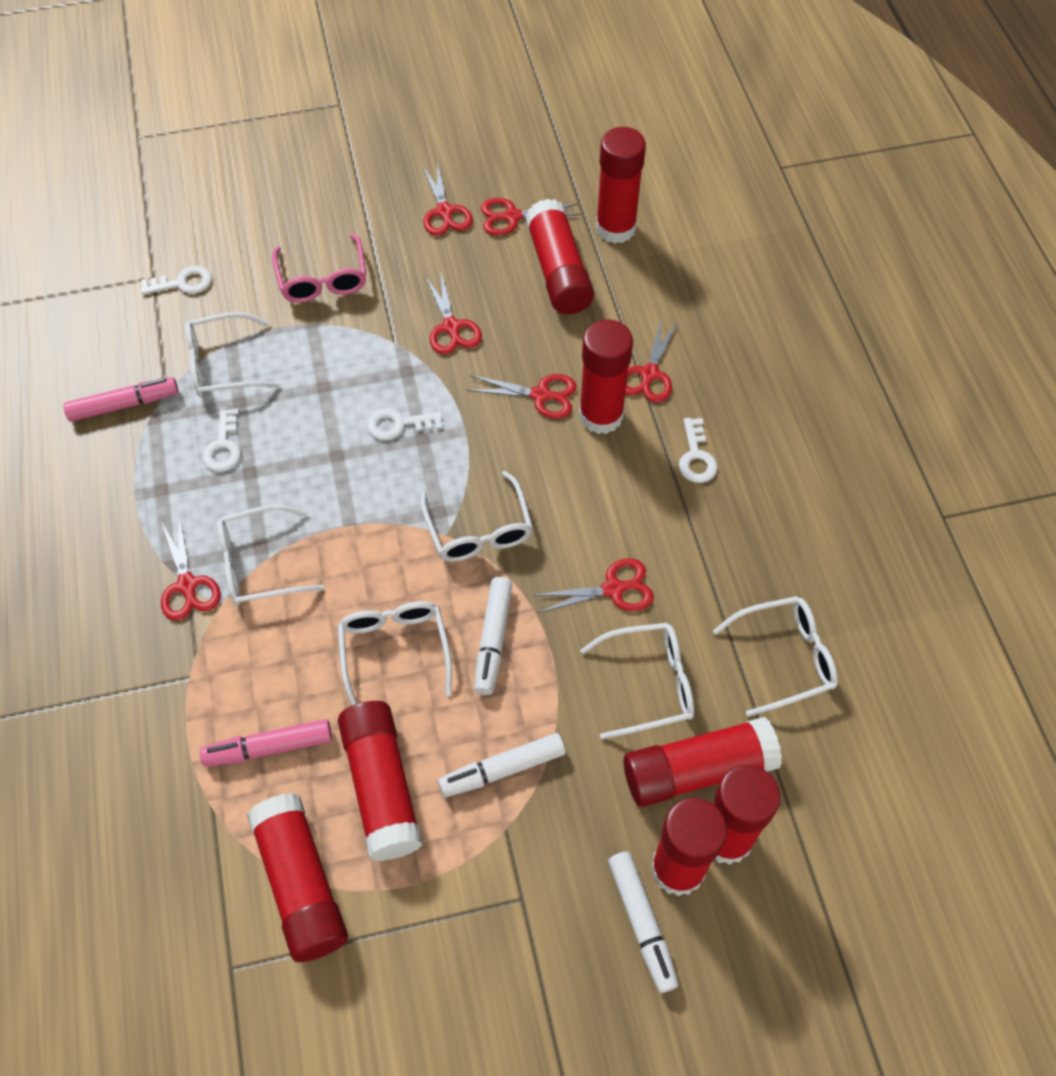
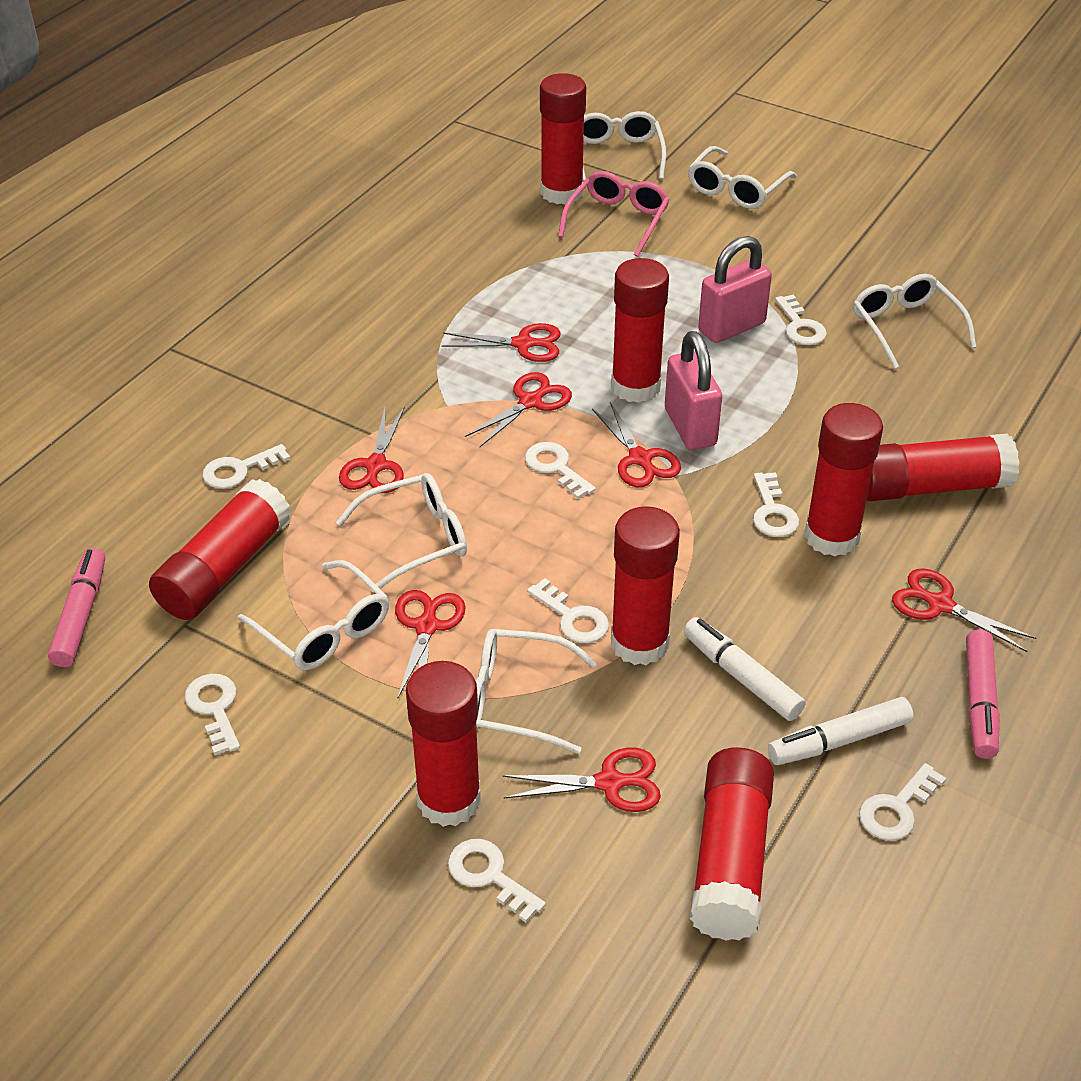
pink padlock: none = 0 -> [665,331,722,450] [698,236,772,343] = 2
white key: [141,266,212,295] [202,407,241,472] [367,408,443,440] [679,418,718,483] = 4 -> [185,674,240,755] [202,444,290,489] [448,839,546,922] [525,442,596,499] [527,578,609,643] [753,472,799,537] [775,295,827,345] [859,763,946,841] = 8
white marker: [438,733,566,797] [474,577,513,695] [608,851,679,993] = 3 -> [684,617,806,721] [768,697,913,765] = 2

